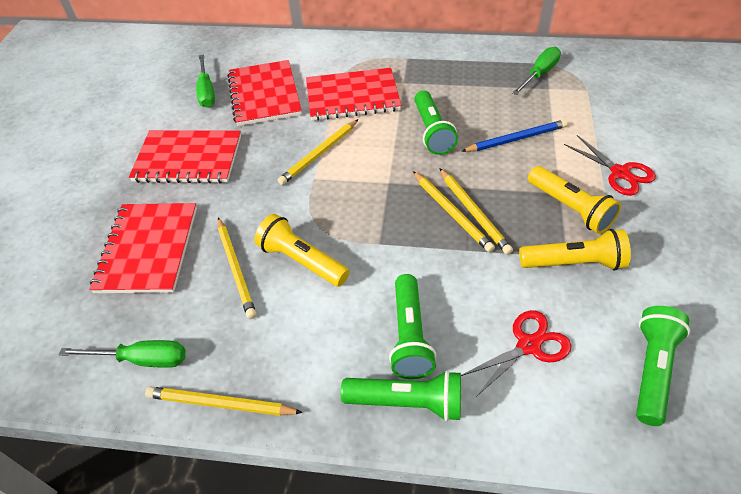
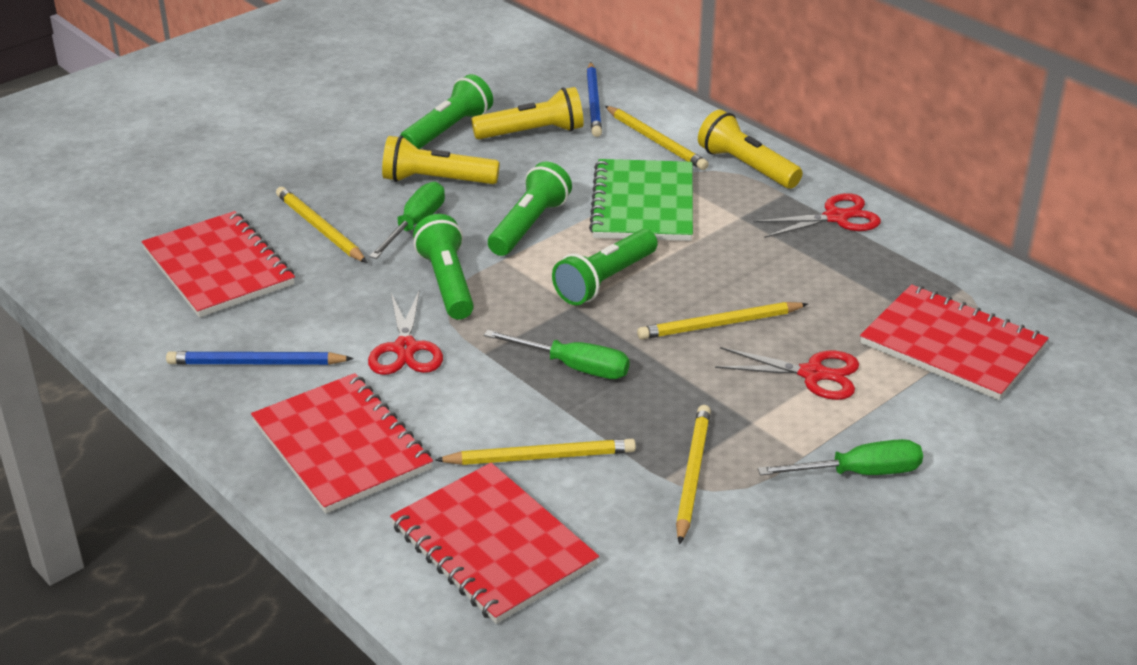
blue pencil: [461,119,568,152] = 1 -> [166,351,354,365] [587,62,602,137] = 2
green notebook: none = 0 -> [589,159,693,241] = 1
red scissors: [461,310,571,397] [564,135,656,196] = 2 -> [368,290,443,375] [715,347,859,400] [754,193,881,238] = 3

